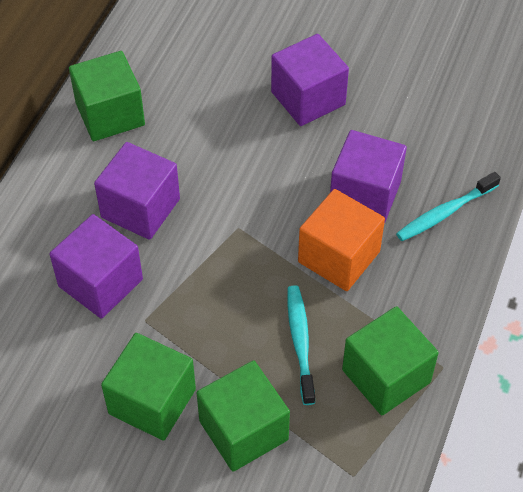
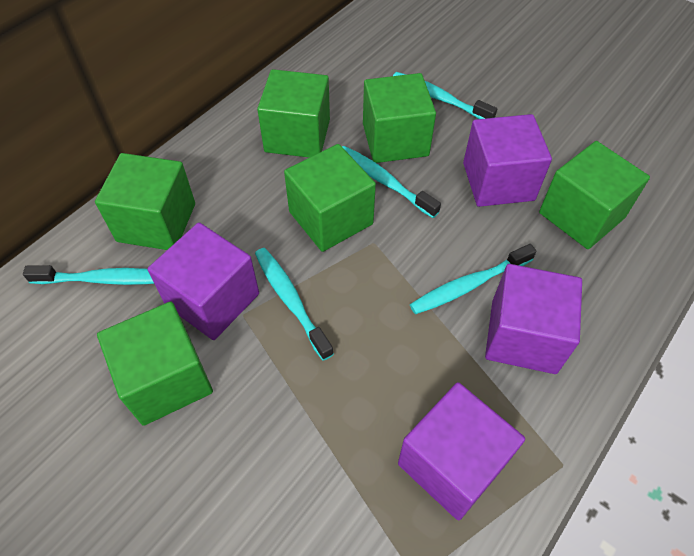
green cube: [69,51,145,141] [101,333,196,441] [197,360,290,472] [342,306,439,415] = 4 -> [95,153,195,250] [97,302,213,426] [257,69,330,158] [284,144,376,252] [363,73,436,163] [539,141,650,249] = 6
orange cube: [298,189,385,291] = 1 -> none = 0
turquoise toothbrush: [287,285,315,405] [396,172,501,241] = 2 -> [23,265,154,285] [255,248,334,361] [342,146,441,218] [393,72,497,119] [410,244,537,314] = 5

